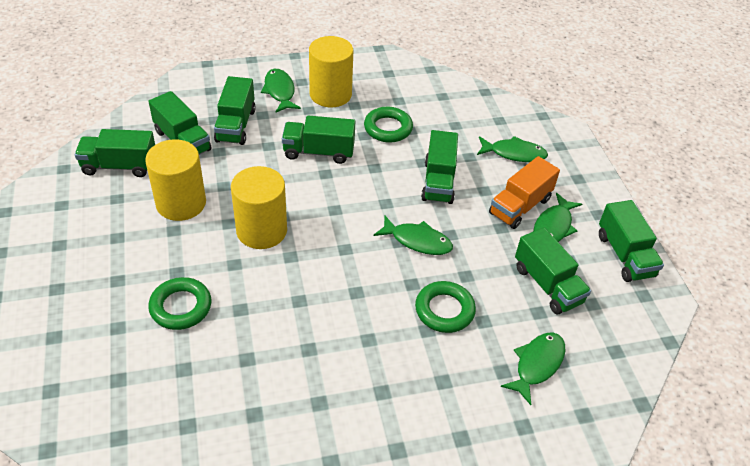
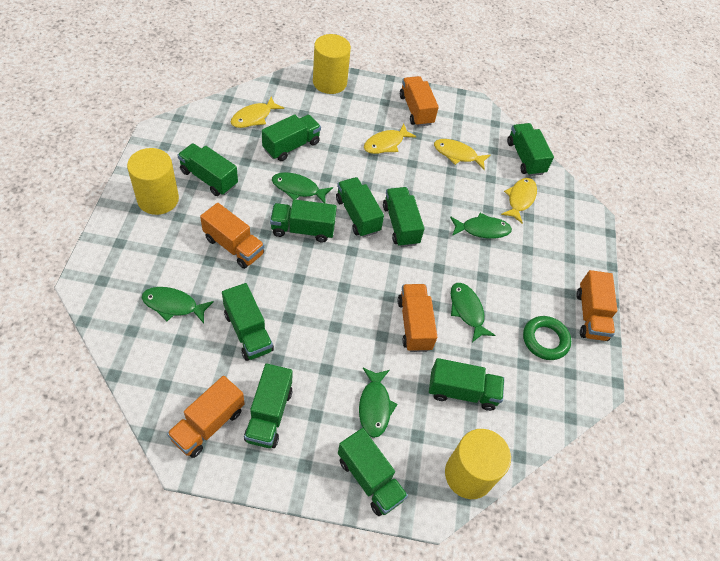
green ring: [148,277,211,330] [364,107,413,143] [415,281,476,333] = 3 -> [523,316,571,360] = 1
green truck: [75,129,155,177] [148,91,212,155] [214,76,256,145] [282,115,355,164] [421,130,458,204] [515,227,591,315] [599,200,664,282] = 7 -> [177,143,238,196] [222,283,274,361] [244,363,293,448] [262,114,321,161] [270,199,337,242] [336,177,384,237] [338,428,408,516] [383,187,424,247] [429,358,504,411] [507,123,554,176] = 10
orange truck: [489,156,560,229] = 1 -> [167,376,245,458] [200,203,265,269] [398,284,437,352] [400,76,439,127] [576,270,617,341] = 5
yellow fish: none = 0 -> [231,96,284,128] [364,124,417,154] [434,139,490,170] [501,178,537,224] = 4

